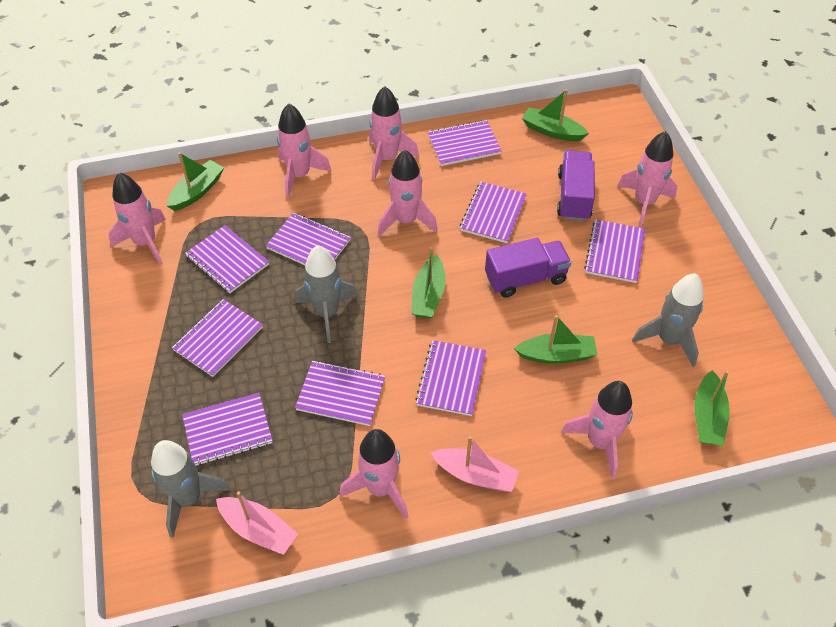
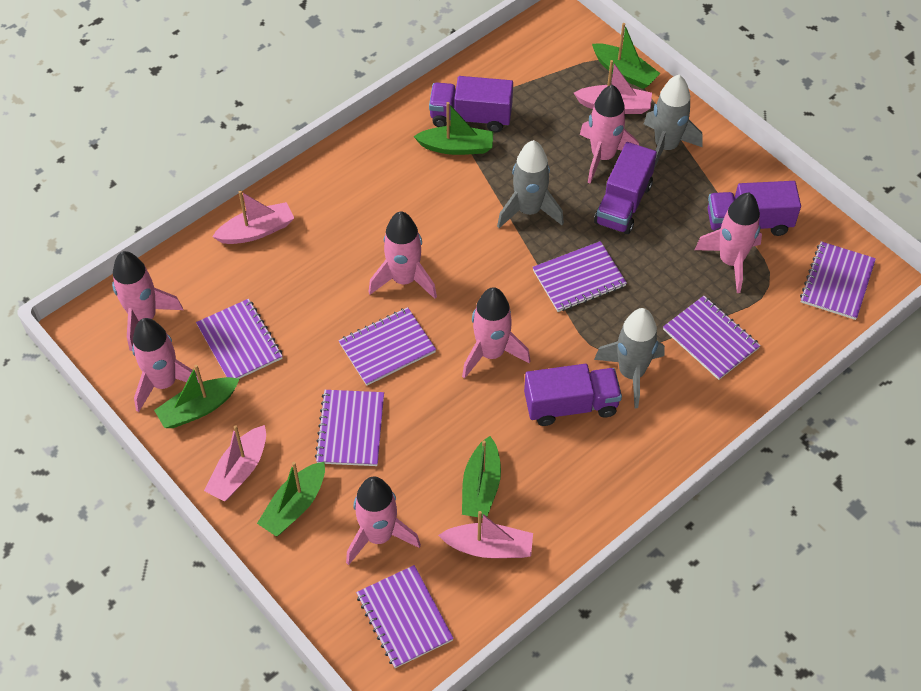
pink boat: [216,491,298,555] [430,436,519,492] = 2 -> [204,425,266,502] [212,191,294,244] [438,511,533,558] [574,60,652,114] = 4
purple notebook: [172,299,263,377] [182,393,273,466] [185,225,269,293] [266,212,351,265] [295,360,385,426] [415,340,486,416] [428,120,502,166] [460,182,527,243] [584,219,645,283] = 9 -> [196,299,283,379] [315,390,384,466] [338,307,436,386] [356,565,454,668] [532,241,627,312] [663,296,761,380] [800,241,876,320] = 7
purple truck: [485,238,571,298] [557,150,595,221] = 2 -> [429,76,513,132] [524,364,622,426] [594,142,657,234] [707,181,801,236] = 4

